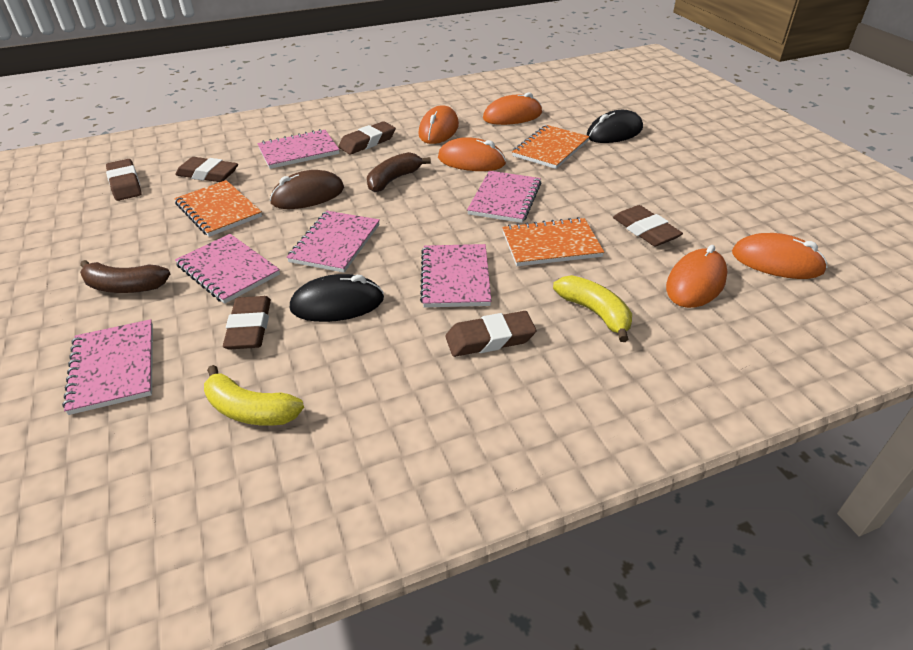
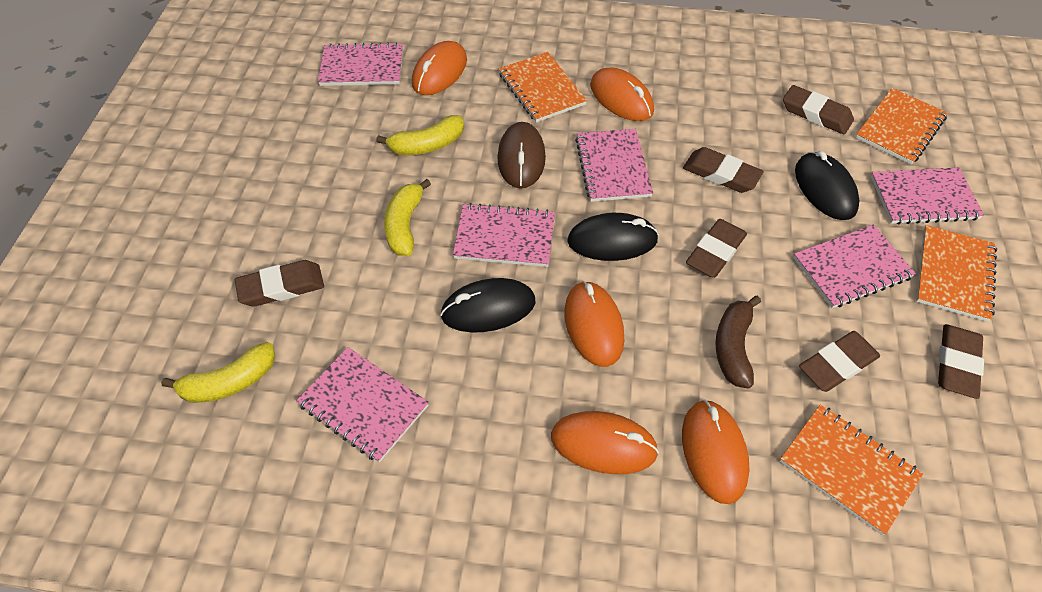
black mouse: [290,274,384,322] [587,110,643,143] = 2 -> [440,278,535,332] [567,213,659,261] [795,151,859,220] = 3
brown banana: [80,260,170,293] [367,152,431,192] = 2 -> [715,296,761,388] = 1
orange notebook: [174,180,262,237] [502,217,604,266] [512,125,590,169] = 3 -> [499,52,587,122] [780,404,923,535] [856,88,948,165] [916,225,997,322] = 4
yellow banana: [204,365,304,426] [553,275,632,342] = 2 -> [161,342,275,403] [376,115,464,155] [384,179,431,256] = 3

